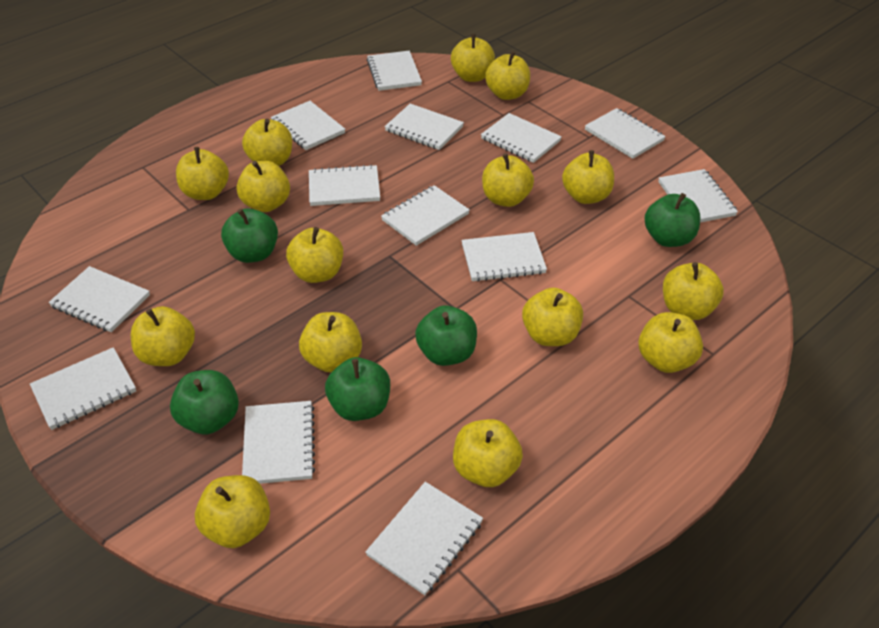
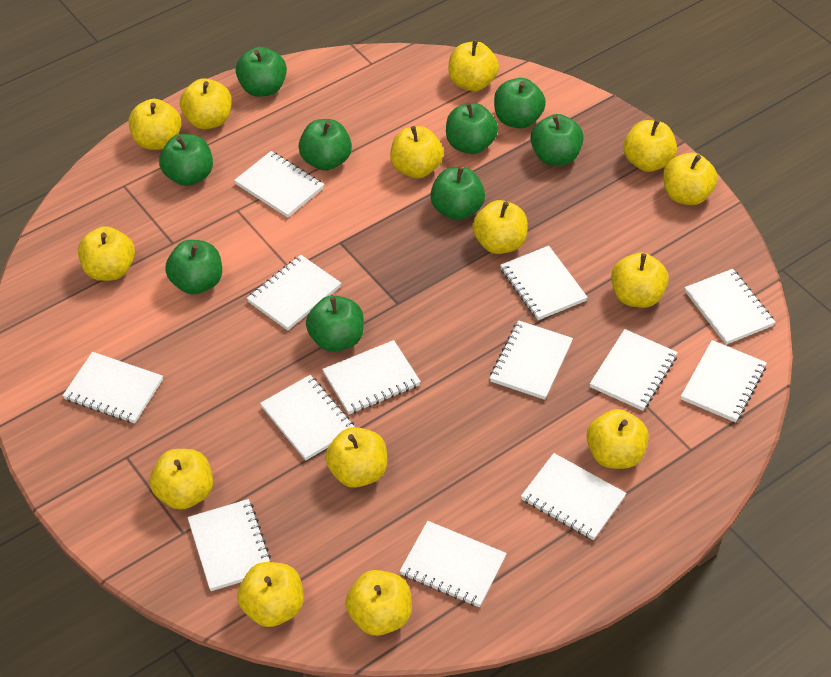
green apple: [170,370,239,434] [221,208,278,263] [325,357,390,421] [415,306,477,366] [645,193,700,247] = 5 -> [159,134,213,186] [165,240,222,294] [236,47,287,97] [298,119,352,171] [306,295,364,352] [430,167,485,220] [446,102,498,154] [494,78,546,129] [530,114,584,165] = 9
yellow apple: [131,306,195,366] [176,147,229,200] [195,475,270,548] [237,161,290,212] [242,119,292,166] [286,227,343,283] [299,312,362,373] [451,34,495,82] [453,419,523,487] [482,153,534,207] [485,51,530,100] [522,288,583,346] [562,150,614,204] [638,312,703,373] [663,262,724,320] = 15 -> [78,226,135,281] [129,99,181,150] [150,449,213,510] [180,78,232,129] [237,562,304,627] [325,427,387,488] [345,570,412,636] [390,126,443,178] [448,40,499,91] [472,200,528,254] [586,409,649,469] [611,253,669,308] [623,120,677,172] [663,153,717,205] = 14

